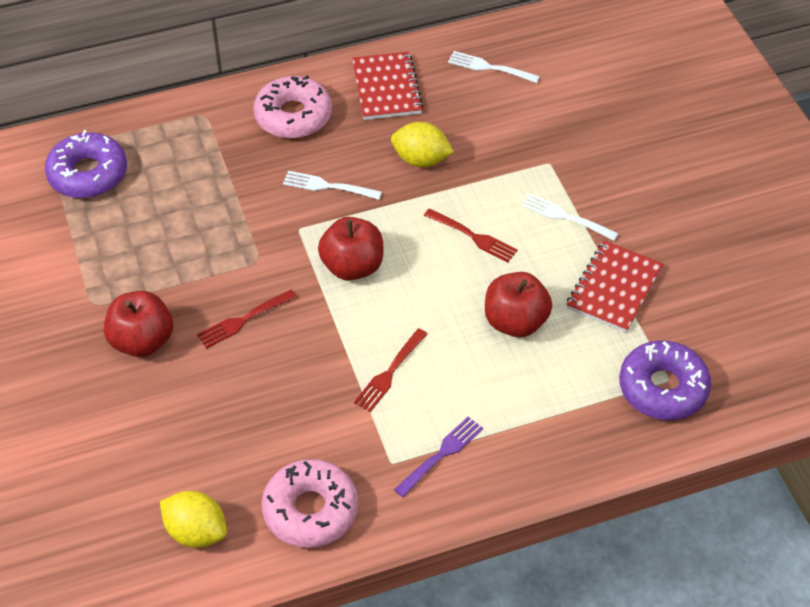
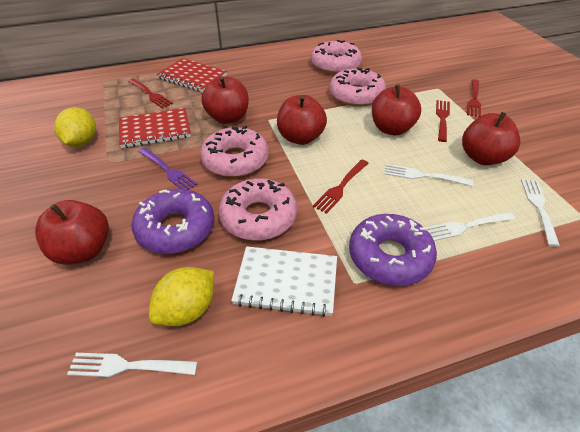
pink donut: [253,75,332,138] [262,459,358,548] = 2 -> [200,126,269,177] [218,178,297,241] [311,40,362,74] [329,68,386,107] = 4
red apple: [104,291,173,357] [318,217,383,281] [485,272,552,337] = 3 -> [35,200,109,265] [201,76,249,124] [277,95,327,145] [372,84,421,135] [462,112,520,165] = 5
red fork: [197,290,296,349] [354,328,427,412] [424,208,518,262] = 3 -> [128,78,173,109] [313,159,368,214] [436,100,450,142] [467,79,481,117] = 4
white fork: [283,171,382,200] [448,51,540,83] [521,193,619,241] = 3 -> [67,353,198,377] [384,164,473,186] [427,212,515,241] [521,179,560,247] = 4
white notebook: none = 0 -> [231,246,337,317] = 1

